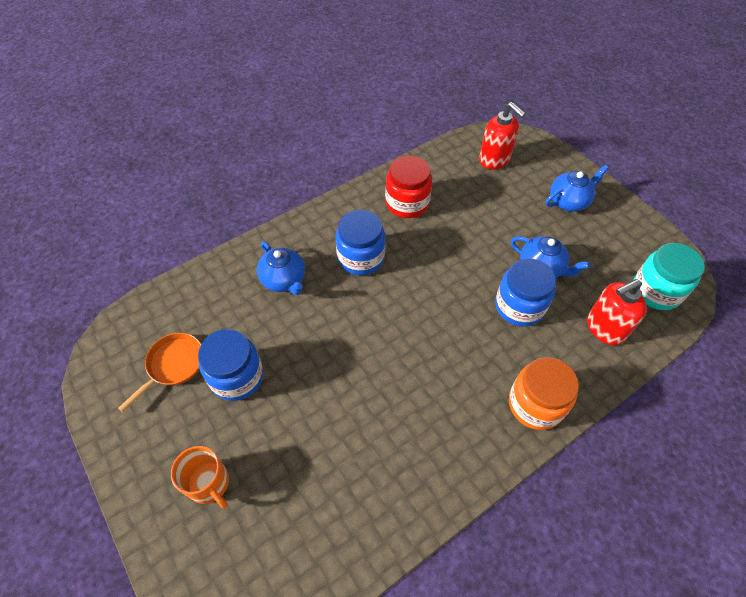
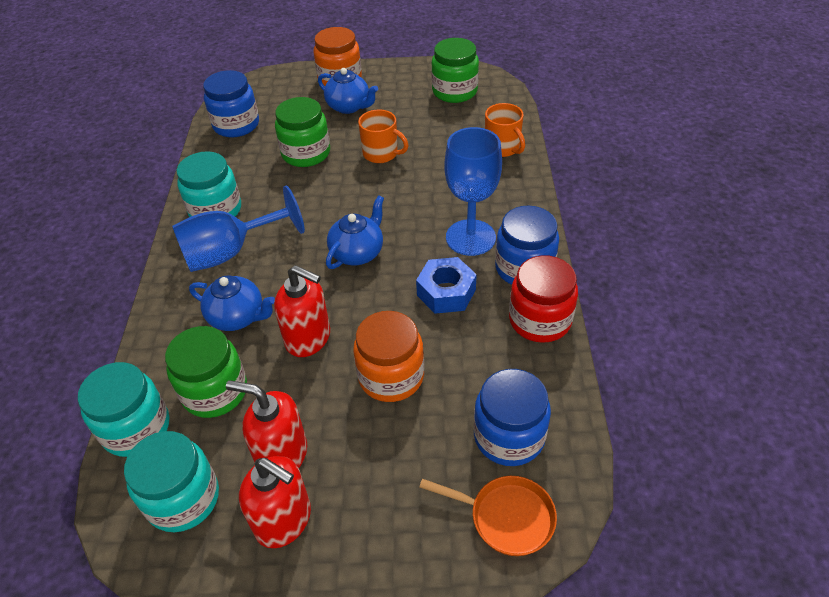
blue goblet: none = 0 -> [172,185,305,272] [444,127,502,256] = 2
blue nut: none = 0 -> [416,257,477,314] = 1
green jar: none = 0 -> [165,326,247,418] [275,97,330,167] [431,38,479,103] = 3
orange jar: [509,357,579,430] = 1 -> [314,27,362,86] [353,311,424,402] = 2
orange mug: [171,446,229,509] = 1 -> [358,109,409,163] [485,103,525,157] = 2
red soap dispenser: [479,102,526,169] [587,279,647,345] = 2 -> [226,380,307,468] [239,456,311,548] [274,265,330,357] = 3
turquoise jar: [634,243,705,310] = 1 -> [78,362,169,457] [124,431,219,532] [176,151,241,217] = 3

